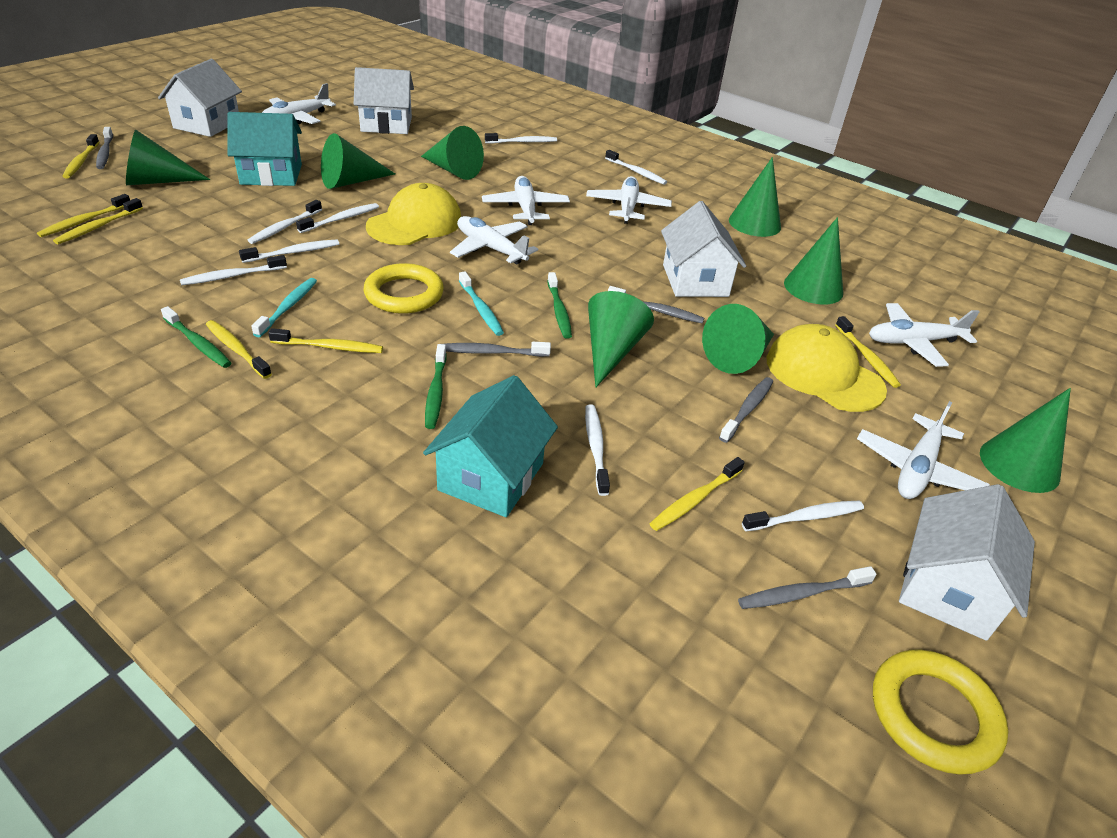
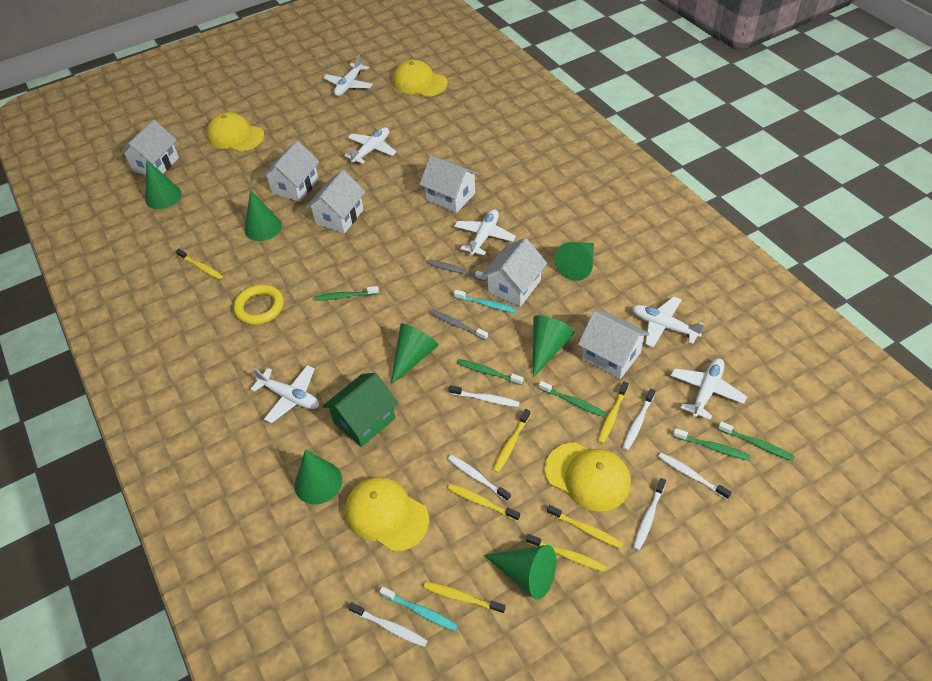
green cone: [126,129,210,185] [321,133,395,189] [421,126,484,180] [588,291,654,388] [702,304,774,374] [729,157,781,237] [784,217,843,304] [980,388,1071,493] = 8 -> [145,159,181,209] [244,190,282,241] [294,450,342,505] [391,323,439,385] [483,545,556,600] [533,315,575,378] [555,242,594,281] = 7
green house: none = 0 -> [323,373,398,447] = 1
green toothbrush: [161,306,231,368] [425,344,447,429] [547,272,572,339] = 3 -> [314,286,379,301] [457,359,523,385] [539,381,606,417] [673,428,751,461] [718,421,795,461] = 5
grey toothbrush: [96,127,113,169] [445,342,551,357] [608,286,704,323] [719,377,773,443] [738,566,877,609] = 5 -> [428,260,487,281] [430,310,488,340] = 2
turquoise house: [228,112,302,186] [423,375,558,517] = 2 -> none = 0
white house: [158,59,242,137] [354,67,414,134] [661,201,746,297] [899,484,1035,641] = 4 -> [120,120,179,175] [262,140,320,202] [306,170,365,233] [419,155,479,213] [481,238,547,307] [578,311,649,379] = 6
white toothbrush: [180,255,287,285] [239,239,339,263] [248,200,322,244] [296,203,379,233] [485,133,557,144] [585,405,610,496] [605,150,667,185] [742,501,864,531] = 8 -> [348,602,428,647] [448,455,511,502] [449,385,520,407] [622,389,655,450] [633,478,666,550] [658,452,732,499] = 6
yellow cap: [366,183,461,245] [767,324,887,412] = 2 -> [207,112,264,152] [345,477,429,552] [393,60,448,97] [545,443,631,512] = 4
yellow ring: [364,263,444,314] [873,649,1008,775] = 2 -> [233,285,284,325] = 1

